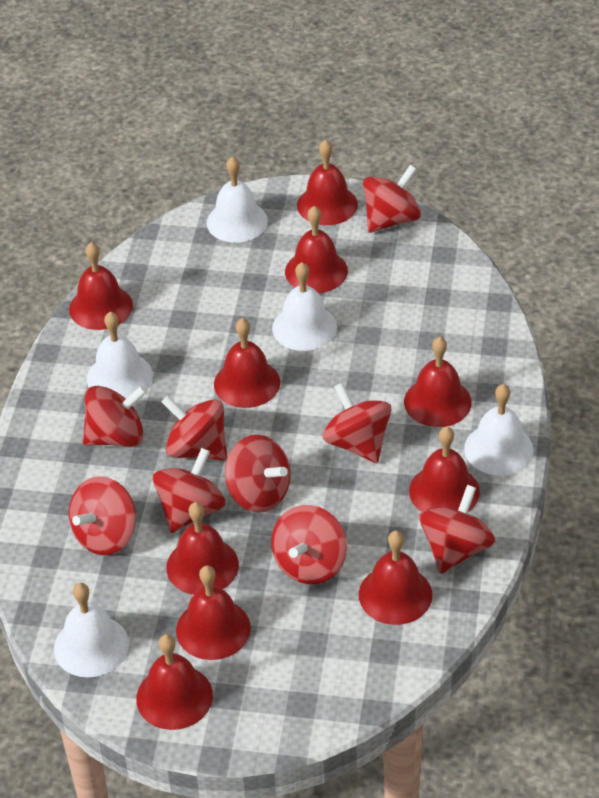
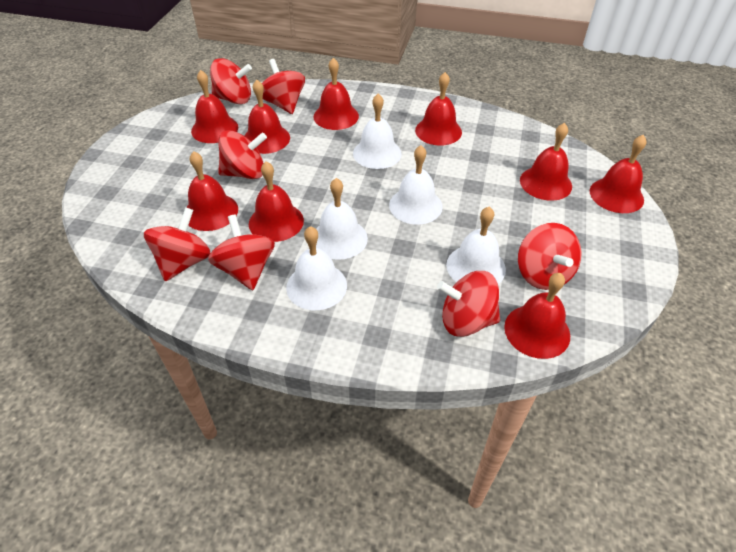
red bell: [69,242,133,330] [136,634,213,730] [166,502,239,595] [176,565,251,660] [214,318,280,408] [285,206,348,293] [297,140,358,225] [359,531,432,625] [404,337,472,427] [409,426,480,512] = 10 -> [186,151,238,231] [191,70,238,143] [244,80,290,154] [249,161,304,242] [313,58,359,130] [415,72,462,146] [504,273,570,359] [520,123,572,201] [590,135,647,213] = 9
red spinning top: [69,476,136,555] [83,386,147,447] [153,448,225,533] [161,395,227,461] [225,435,291,513] [271,505,347,584] [323,383,392,463] [363,165,421,233] [419,485,495,574] = 9 -> [144,207,210,281] [208,214,275,290] [210,58,252,104] [218,130,267,179] [262,59,305,114] [437,271,500,337] [518,223,582,290] = 7

